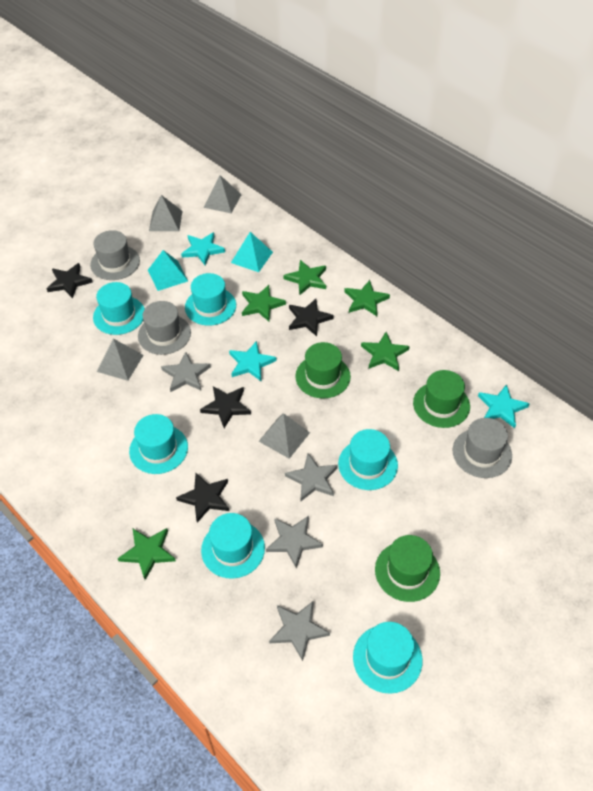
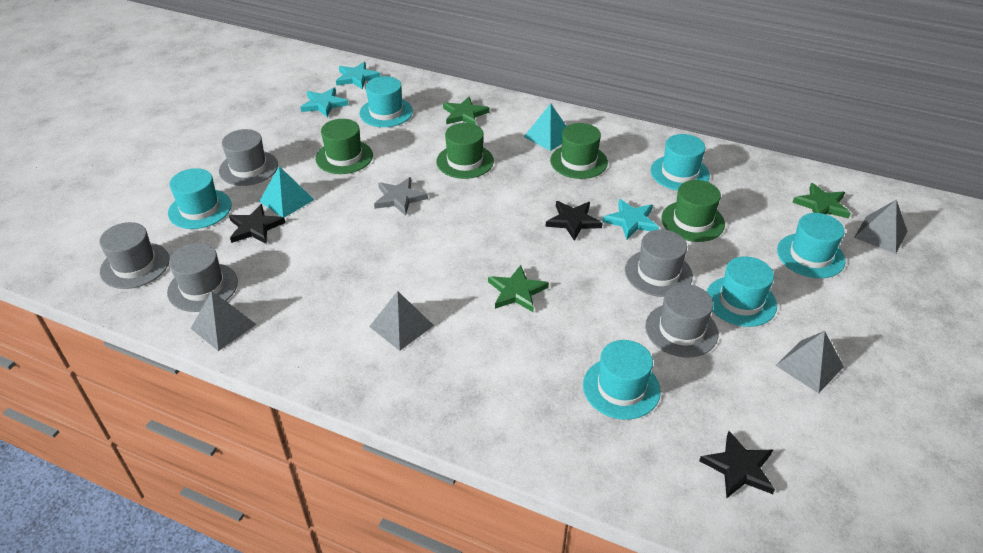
black star: [46,263,93,299] [176,473,229,523] [200,386,251,428] [289,299,334,336] = 4 -> [229,204,285,244] [546,201,602,241] [699,431,775,498] = 3
green hat: [295,342,351,399] [375,535,440,602] [413,370,470,428] = 3 -> [315,119,373,174] [436,123,494,179] [550,123,608,179] [661,180,725,242] = 4
green star: [117,528,176,580] [242,285,286,321] [283,260,326,295] [344,280,390,316] [361,332,409,371] = 5 -> [443,97,490,125] [488,265,549,312] [792,183,851,218] = 3
grey hat: [90,230,140,280] [138,301,191,355] [453,418,512,478] = 3 -> [99,222,170,289] [167,243,238,312] [219,129,278,186] [625,229,693,297] [645,284,718,357] = 5
grey star: [161,352,211,392] [266,516,323,568] [269,601,330,661] [285,454,338,501] = 4 -> [374,177,428,216] = 1

